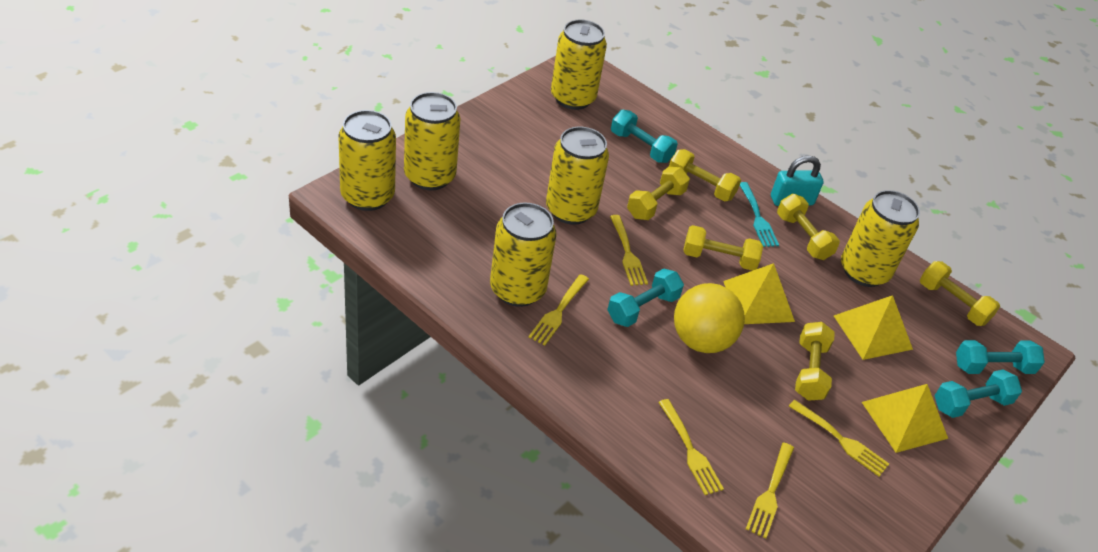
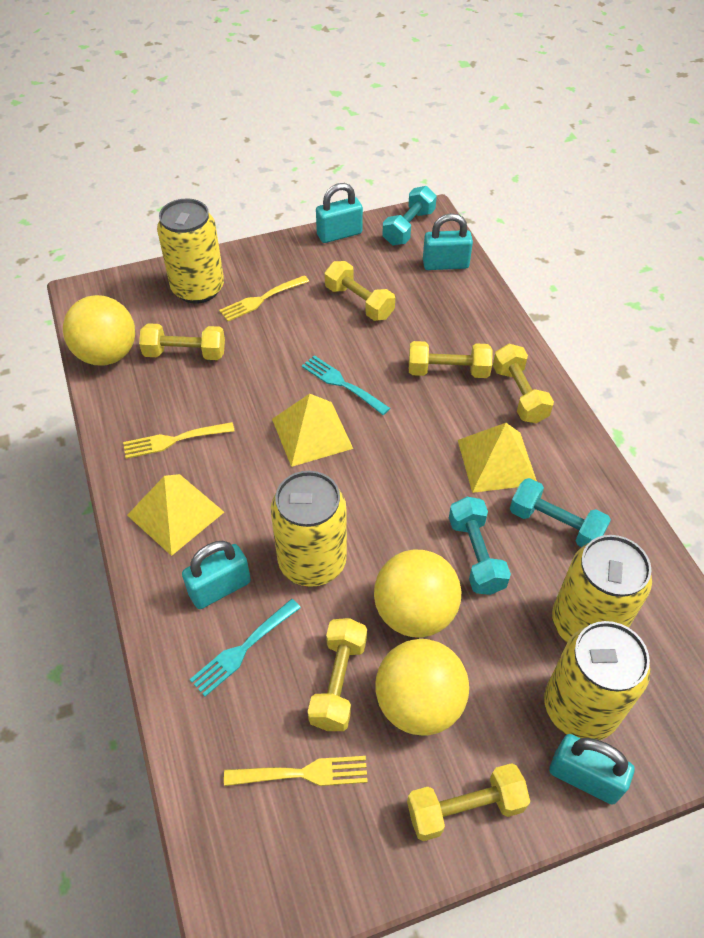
turquoise dumbbell: [607,268,684,327] [611,110,678,163] [934,370,1022,418] [956,340,1045,374] = 4 -> [382,186,437,246] [449,497,511,595] [510,478,611,547] = 3
turquoise fork: [740,182,779,247] = 1 -> [190,599,301,697] [302,355,390,415] = 2
turquoise padlock: [771,156,824,206] = 1 -> [182,541,251,609] [316,183,363,243] [423,213,473,270] [549,734,634,805] = 4
yellow ball: [674,283,745,353] = 1 -> [63,295,135,365] [374,549,461,638] [375,639,469,736] = 3
yellow can: [338,110,396,211] [404,92,461,190] [490,203,557,307] [546,127,609,225] [551,19,607,110] [841,190,920,287] = 6 -> [157,198,224,304] [271,471,347,587] [544,621,651,740] [552,535,652,642] = 4
yellow fork: [529,274,589,345] [610,215,648,286] [658,399,724,495] [746,443,794,538] [789,400,889,476] = 5 -> [123,422,234,459] [219,275,309,321] [224,756,368,786] = 3

